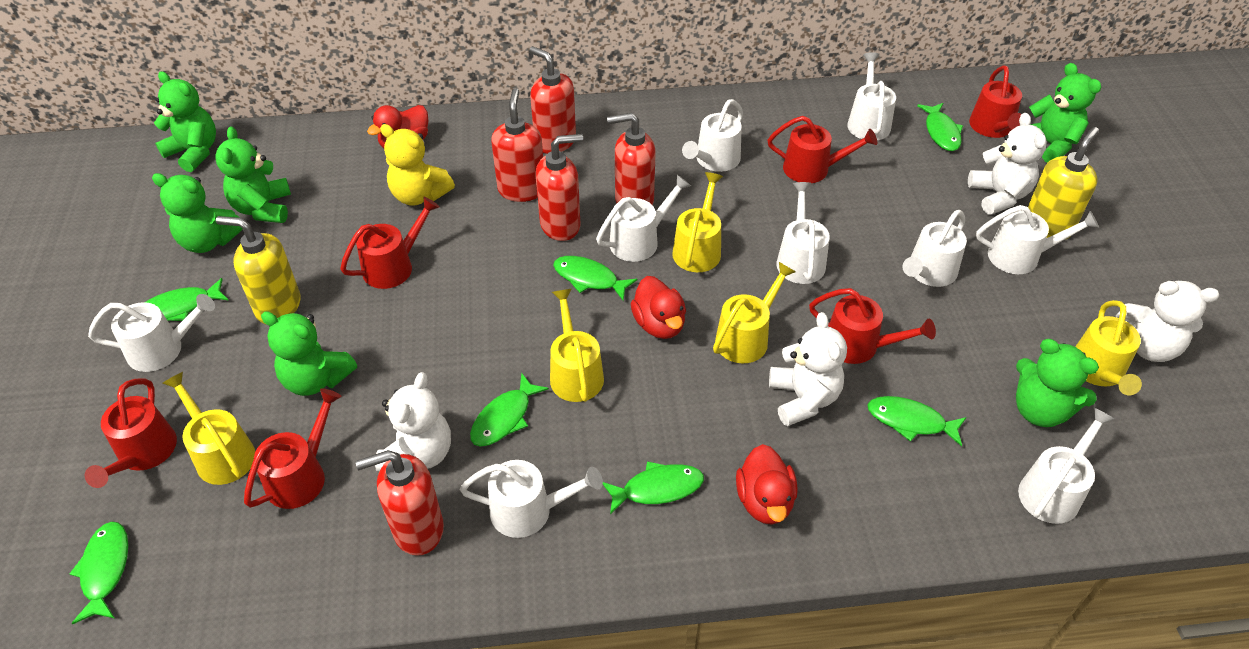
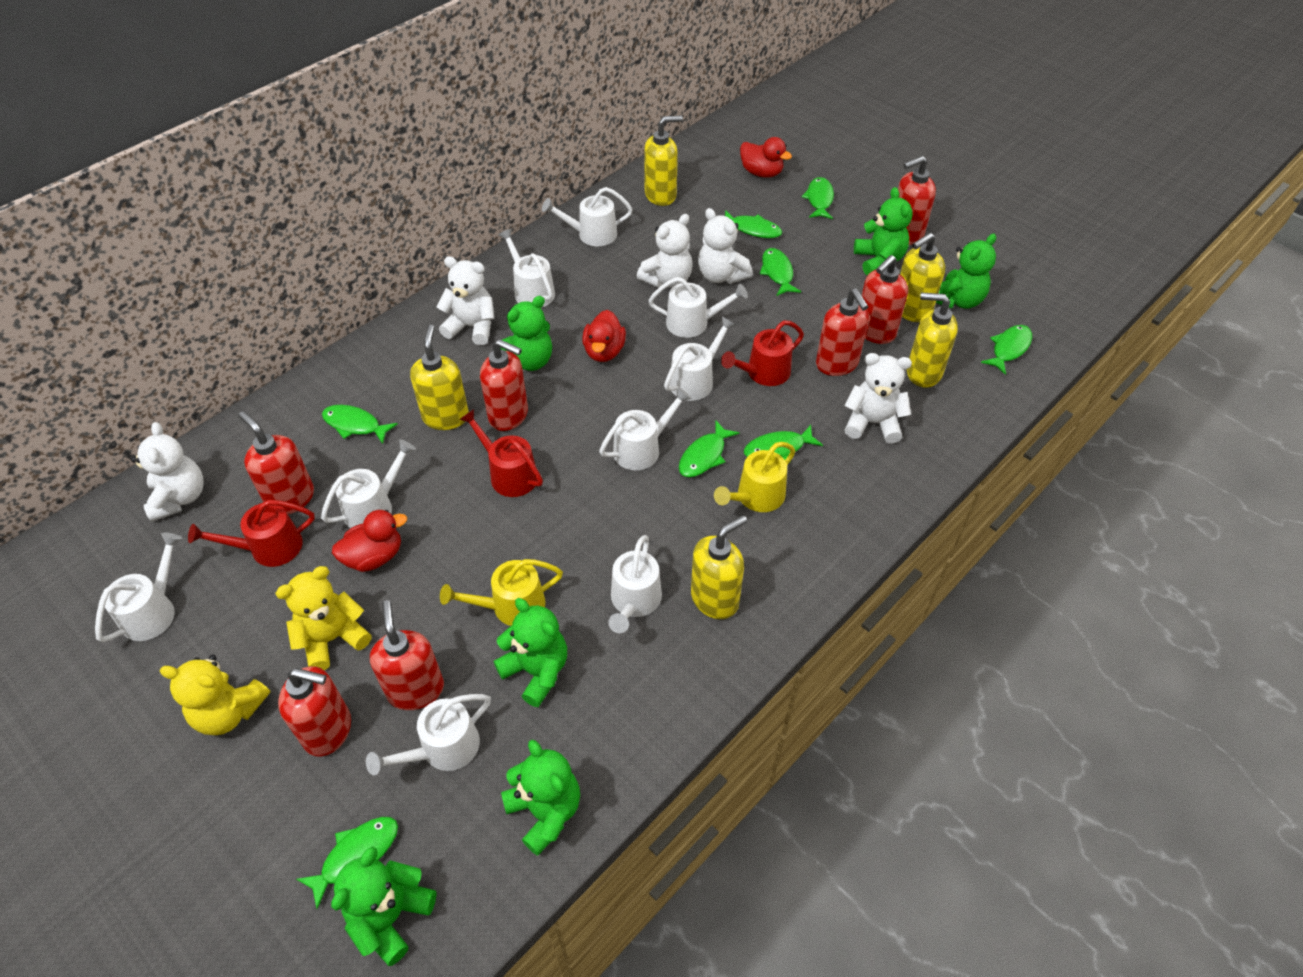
green fish: [69,521,128,624] [145,278,228,321] [470,372,549,447] [553,256,637,300] [603,461,704,515] [867,396,967,446] [917,103,963,151] = 7 -> [296,817,398,909] [322,405,398,444] [679,421,739,477] [725,210,782,238] [744,425,823,463] [760,248,801,296] [802,177,834,219] [981,325,1032,375] = 8
red soap dispenser: [356,450,444,556] [491,88,543,202] [529,46,576,154] [536,134,583,241] [607,113,655,205] = 5 -> [238,411,314,515] [278,666,351,756] [370,600,444,710] [480,339,528,431] [816,289,869,376] [862,255,908,344] [898,156,936,245] = 7
red watering can: [85,379,177,488] [244,388,342,509] [340,197,439,289] [768,116,877,183] [809,288,936,364] [969,65,1022,138] = 6 -> [188,500,315,567] [459,409,543,497] [721,320,804,386] = 3
white teddy bear: [375,372,451,472] [769,312,847,426] [968,113,1047,215] [1116,280,1219,362] = 4 -> [131,422,204,522] [436,256,494,345] [637,214,693,288] [698,208,753,284] [844,353,912,444] = 5
yellow soap dispenser: [216,216,300,325] [1028,127,1099,240] = 2 -> [410,325,469,430] [644,115,683,206] [691,515,747,619] [900,233,945,322] [907,292,958,388] = 5
yellow teddy bear: [380,124,455,206] = 1 -> [160,655,270,735] [275,566,372,670] = 2
yellow watering can: [163,372,255,485] [550,289,604,402] [672,172,723,272] [713,262,796,363] [1075,300,1142,395] = 5 -> [440,559,563,626] [714,442,795,512] = 2

